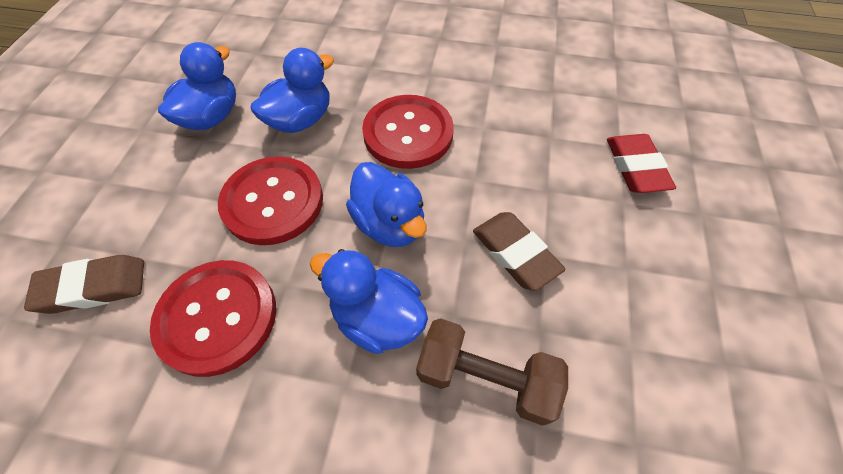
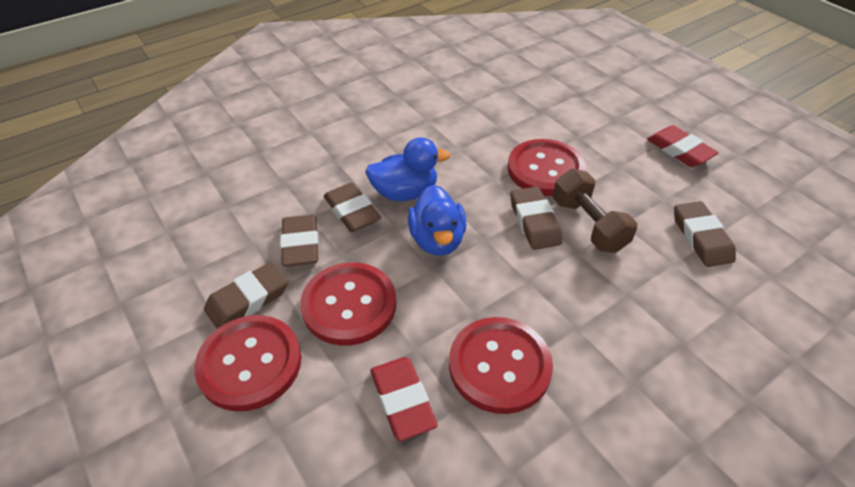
blue duck: [158,42,236,130] [251,48,334,133] [310,249,428,354] [346,162,427,247] = 4 -> [365,137,450,201] [408,185,466,256] = 2
brown eraser: [24,255,144,314] [473,212,566,291] = 2 -> [204,262,288,329] [280,215,319,267] [324,182,381,232] [510,186,562,250] [674,201,736,267] = 5
red button: [150,260,276,377] [218,157,323,245] [362,95,454,169] = 3 -> [194,315,301,411] [300,262,396,346] [449,317,553,414] [508,139,586,196] = 4
red eraser: [607,134,676,193] = 1 -> [370,357,438,441] [647,125,719,167] = 2

